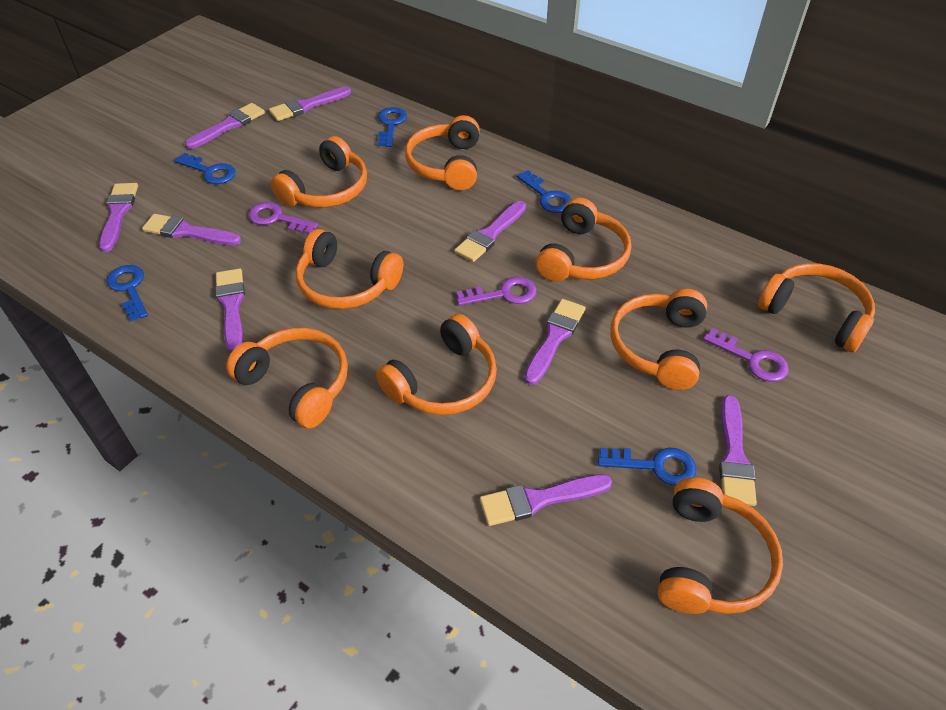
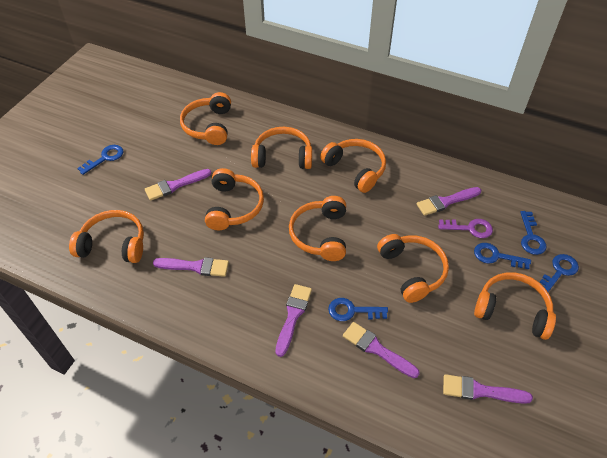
orange headphones: [226,328,348,428] [271,136,367,207] [296,229,403,309] [376,314,497,415] [405,115,480,190] [535,198,631,282] [610,289,707,390] [657,477,783,614] [758,263,875,352] = 9 -> [69,210,144,263] [180,92,231,145] [205,168,264,230] [251,127,312,169] [289,196,346,261] [320,139,386,193] [377,234,449,303] [474,272,556,340] = 8
purple brush: [99,183,138,252] [142,214,241,245] [185,103,265,149] [215,268,245,352] [269,87,351,121] [455,201,526,262] [480,474,612,526] [524,299,586,385] [719,395,757,506] = 9 -> [145,169,212,201] [153,257,229,277] [275,284,312,357] [343,322,420,378] [417,187,481,216] [443,374,533,404] = 6
purple key: [249,202,318,234] [456,277,537,306] [703,328,789,382] = 3 -> [438,219,493,238] = 1

